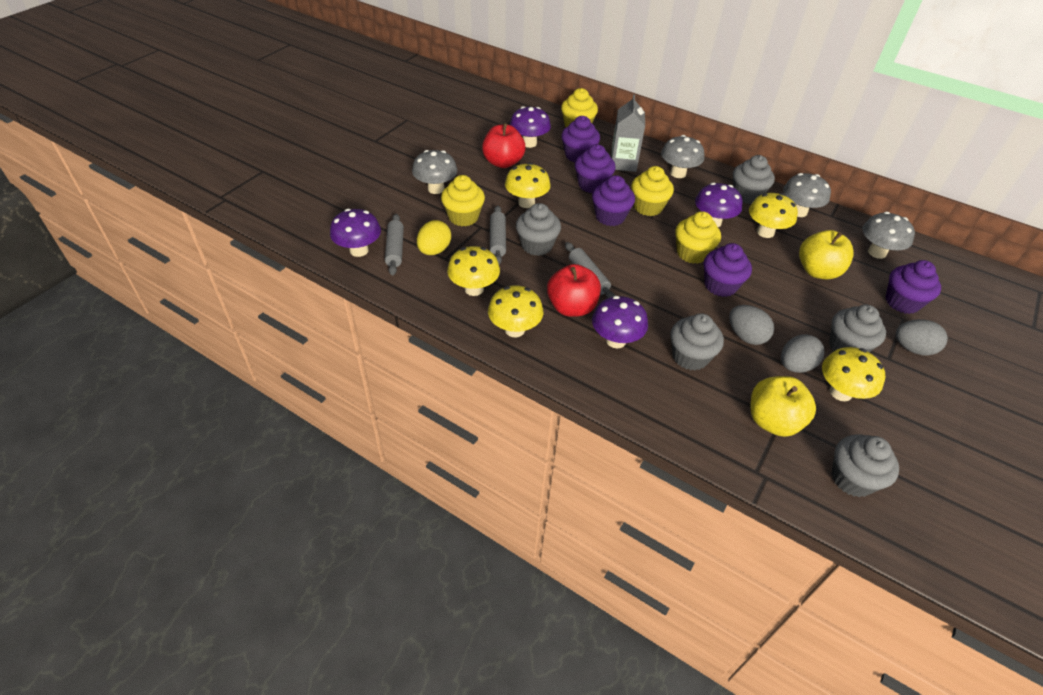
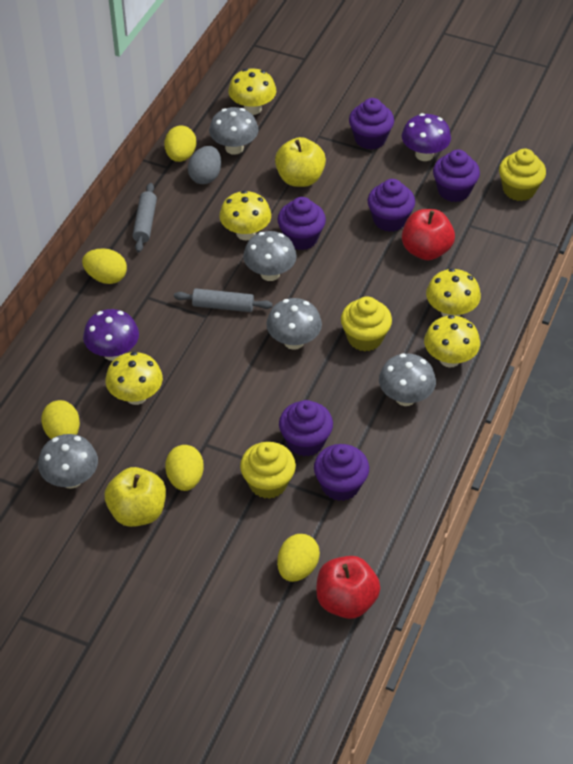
grey carton: [611,94,645,172] = 1 -> none = 0
grey cupcake: [516,203,561,256] [670,313,724,371] [733,155,775,204] [829,305,886,352] [831,434,899,497] = 5 -> none = 0
grey egg: [729,305,774,345] [781,334,824,373] [896,319,948,356] = 3 -> [188,146,221,184] = 1
grey mushroom: [412,150,458,194] [661,135,704,178] [783,173,831,217] [862,212,915,259] = 4 -> [38,434,98,488] [209,107,258,155] [243,231,297,281] [266,298,322,350] [379,353,436,406] = 5
grey rolling pin: [385,214,404,275] [490,206,506,265] [565,242,615,299] = 3 -> [133,183,157,253] [174,289,273,312] = 2
purple cupcake: [561,116,600,162] [575,144,616,193] [592,175,635,226] [704,243,752,297] [886,260,941,314] = 5 -> [278,197,326,250] [279,400,333,456] [314,444,369,501] [349,98,394,150] [368,179,415,232] [433,149,480,202] = 6
purple mushroom: [330,209,381,257] [510,106,551,148] [592,296,648,348] [695,183,743,227] = 4 -> [83,309,139,361] [402,113,451,161] = 2
yellow cupcake: [441,175,485,226] [561,88,598,128] [631,166,674,216] [675,211,721,264] = 4 -> [240,442,296,499] [341,296,392,352] [499,149,546,201] = 3
yellow egg: [417,220,451,255] = 1 -> [41,400,80,439] [82,248,127,284] [164,126,196,162] [165,445,204,491] [277,534,320,582] = 5

